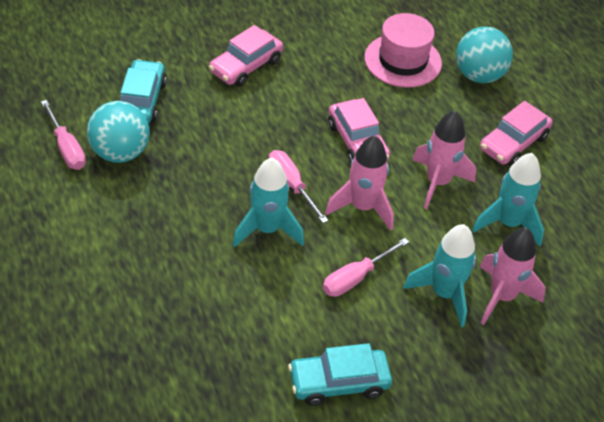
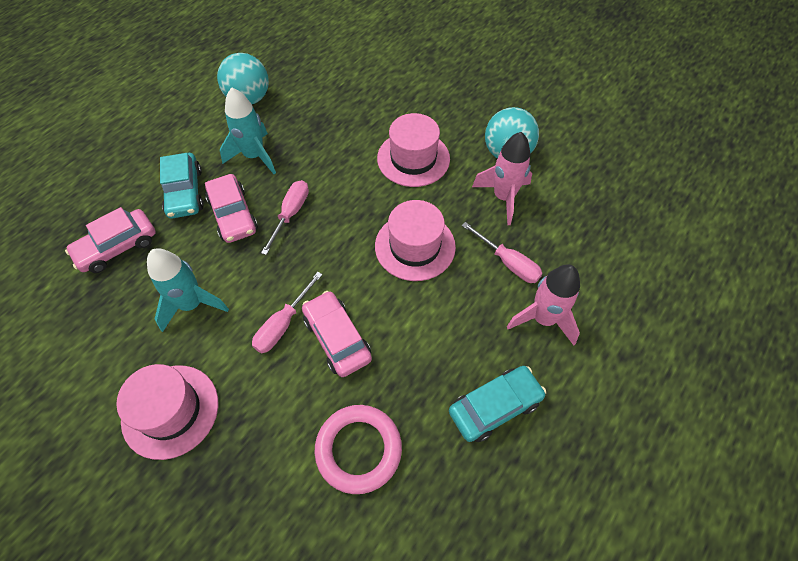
pink hat: [365,13,442,88] = 1 -> [116,364,218,460] [375,200,456,281] [377,113,450,187] = 3
pink ring: none = 0 -> [314,405,402,494] = 1
pink rocket: [325,135,394,231] [412,111,476,209] [480,227,546,325] = 3 -> [472,132,532,225] [507,265,580,345] = 2
turquoise rocket: [233,158,304,247] [403,224,476,327] [472,153,544,247] = 3 -> [147,248,229,332] [220,87,276,174] = 2

